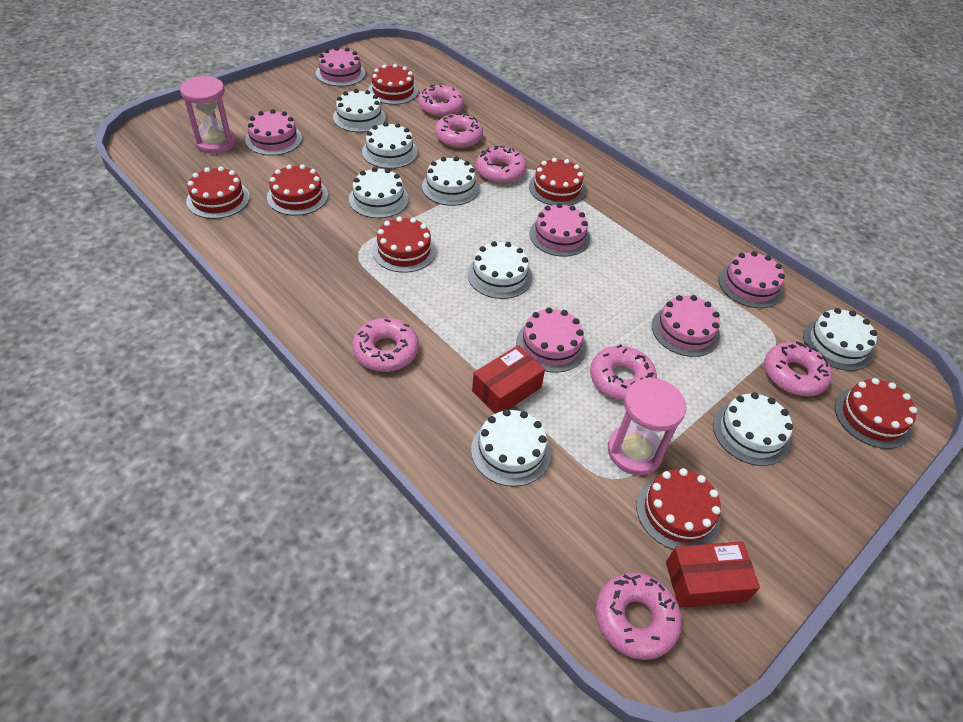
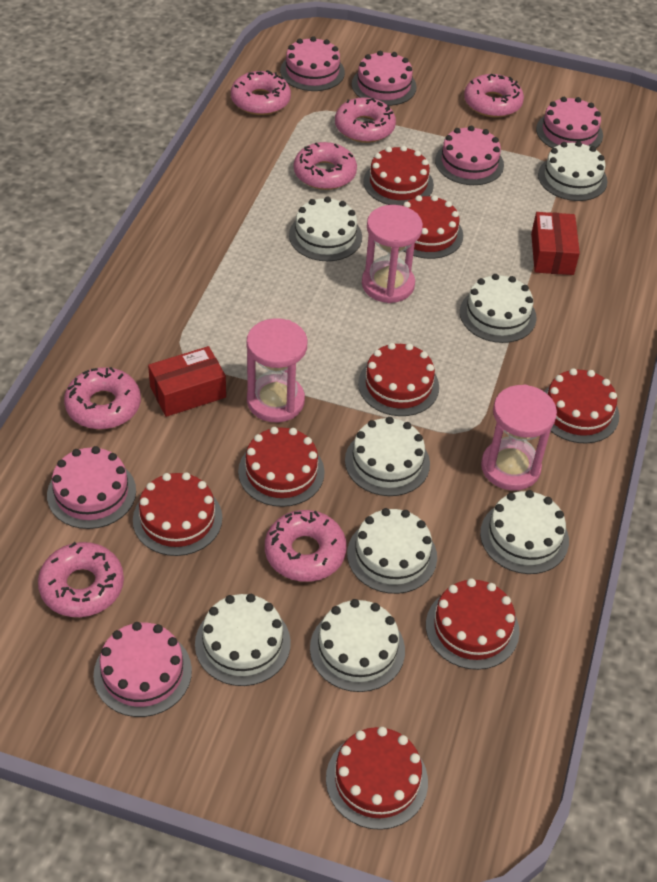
pink hourglass: [180,76,236,154] [608,378,686,475] = 2 -> [247,318,307,422] [362,205,423,303] [481,385,557,490] = 3
red cake: [186,166,250,219] [267,164,328,216] [368,64,418,105] [372,217,436,273] [529,158,586,206] [636,468,721,550] [835,378,917,449] = 7 -> [133,472,222,556] [238,427,325,507] [326,727,428,830] [358,343,439,416] [363,146,434,206] [403,195,463,259] [426,578,519,670] [544,368,619,443] = 8

